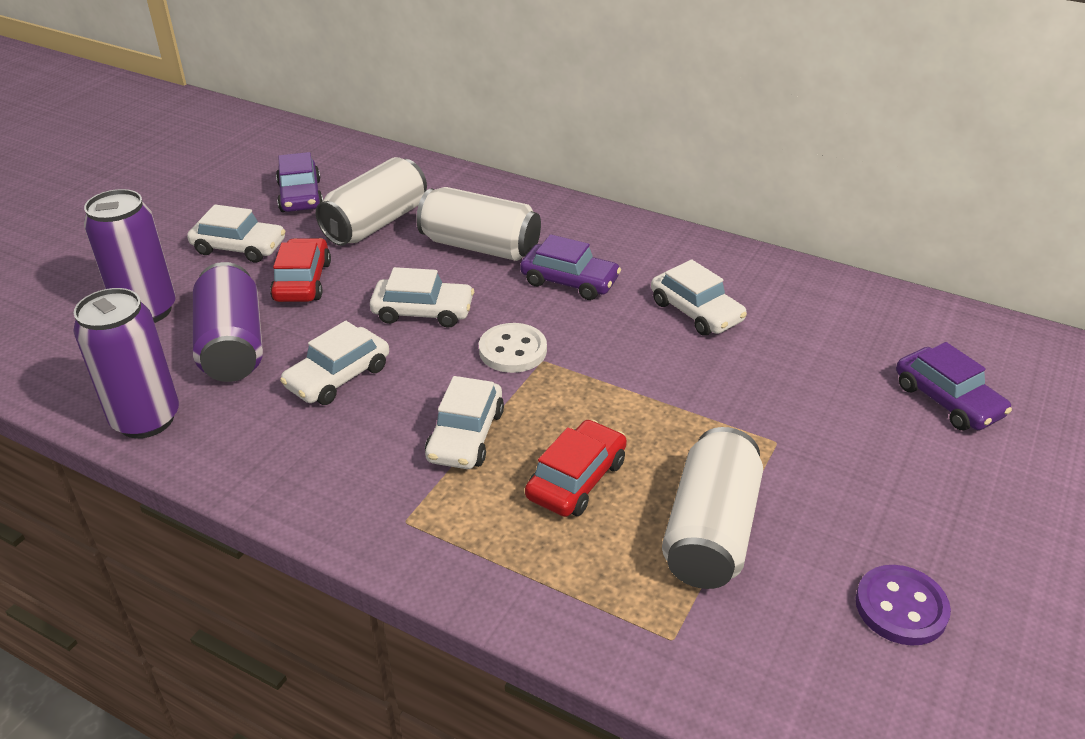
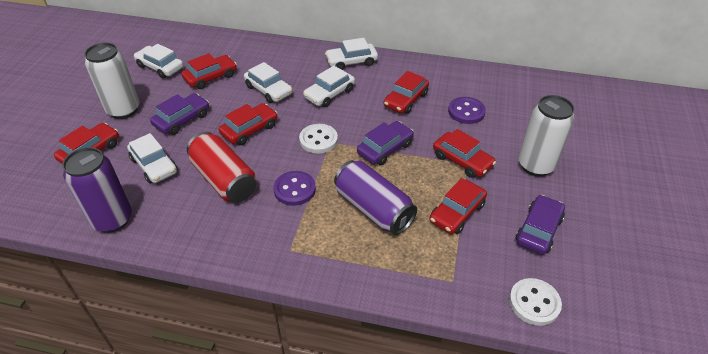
purple button: [855,565,951,646] = 1 -> [274,171,316,206] [448,97,486,124] = 2
purple can: [73,288,179,438] [84,189,176,323] [193,262,263,382] = 3 -> [62,147,132,233] [334,160,417,235] = 2
red can: none = 0 -> [187,132,256,203] = 1
red car: [270,238,331,302] [525,420,627,517] = 2 -> [54,123,119,164] [181,53,237,89] [219,103,277,145] [384,71,429,114] [429,178,487,234] [433,129,496,178] = 6
white button: [479,323,547,373] = 1 -> [299,124,338,154] [509,278,562,326] = 2
white can: [316,157,427,246] [416,187,541,261] [662,427,763,589] = 3 -> [84,43,140,119] [519,95,575,176] = 2

